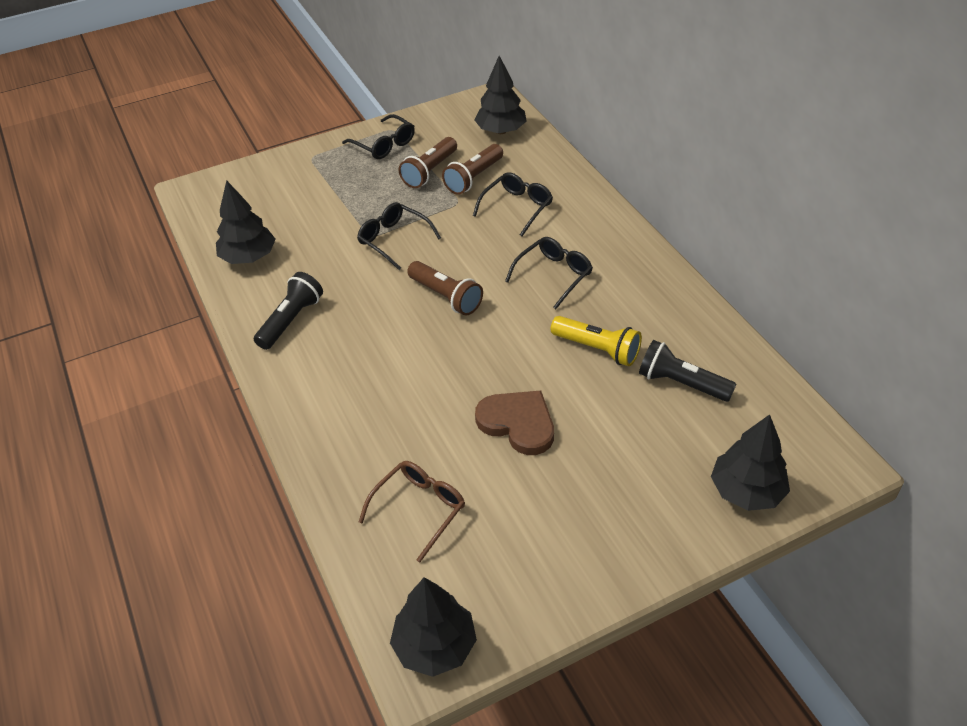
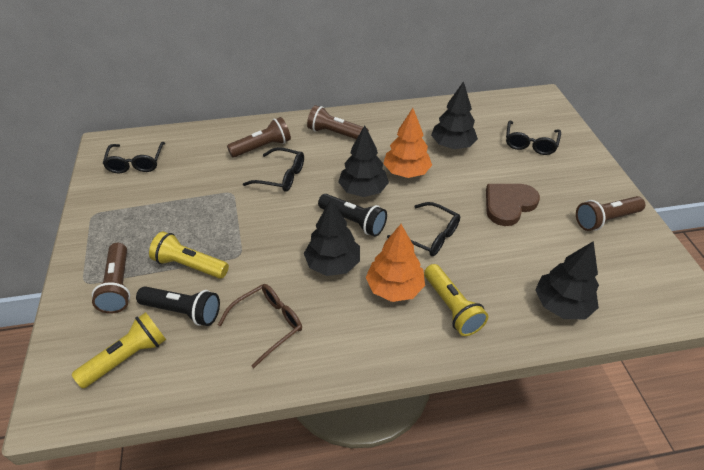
brown flashlight: [399,137,457,188] [407,261,483,316] [442,144,503,195] = 3 -> [92,243,130,314] [227,117,291,158] [307,105,369,139] [576,196,645,231] = 4
orange tree: none = 0 -> [366,224,425,302] [383,108,432,178] = 2
yellow flashlight: [551,316,642,366] = 1 -> [72,312,166,389] [149,231,229,279] [424,264,488,336] = 3

